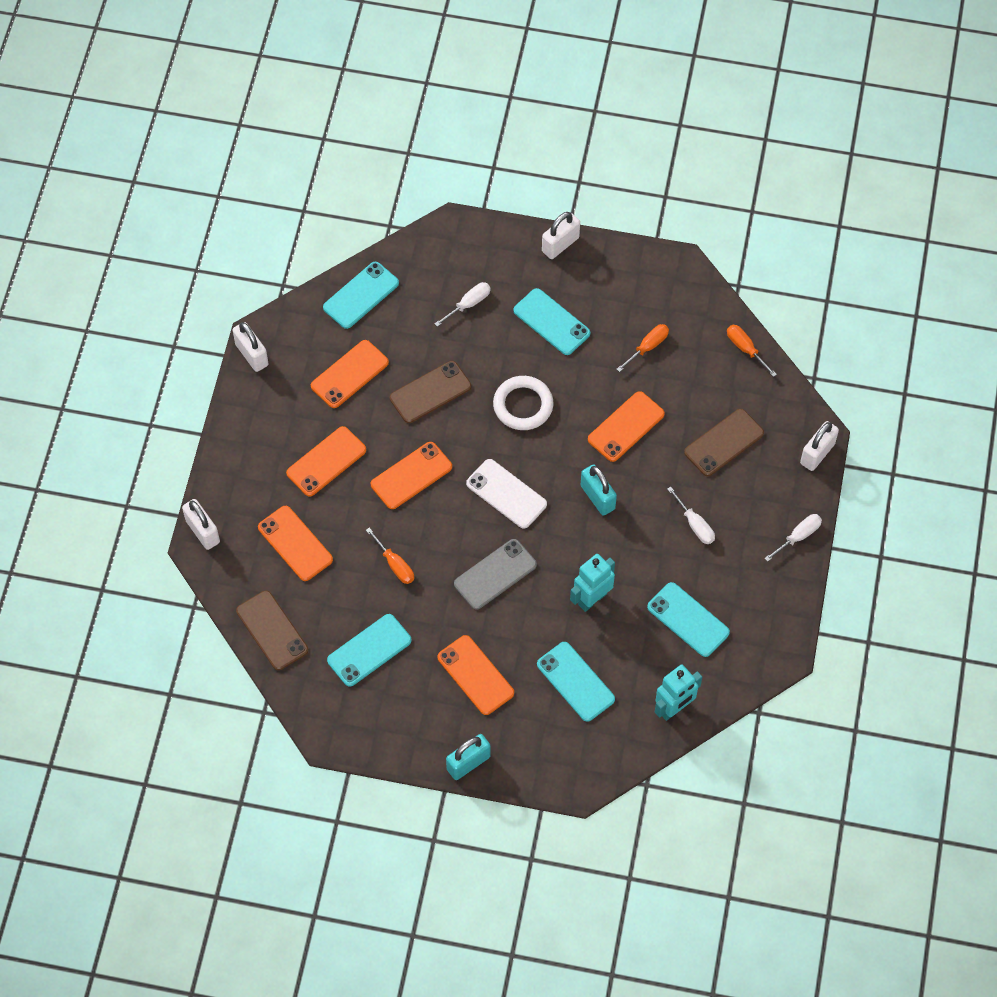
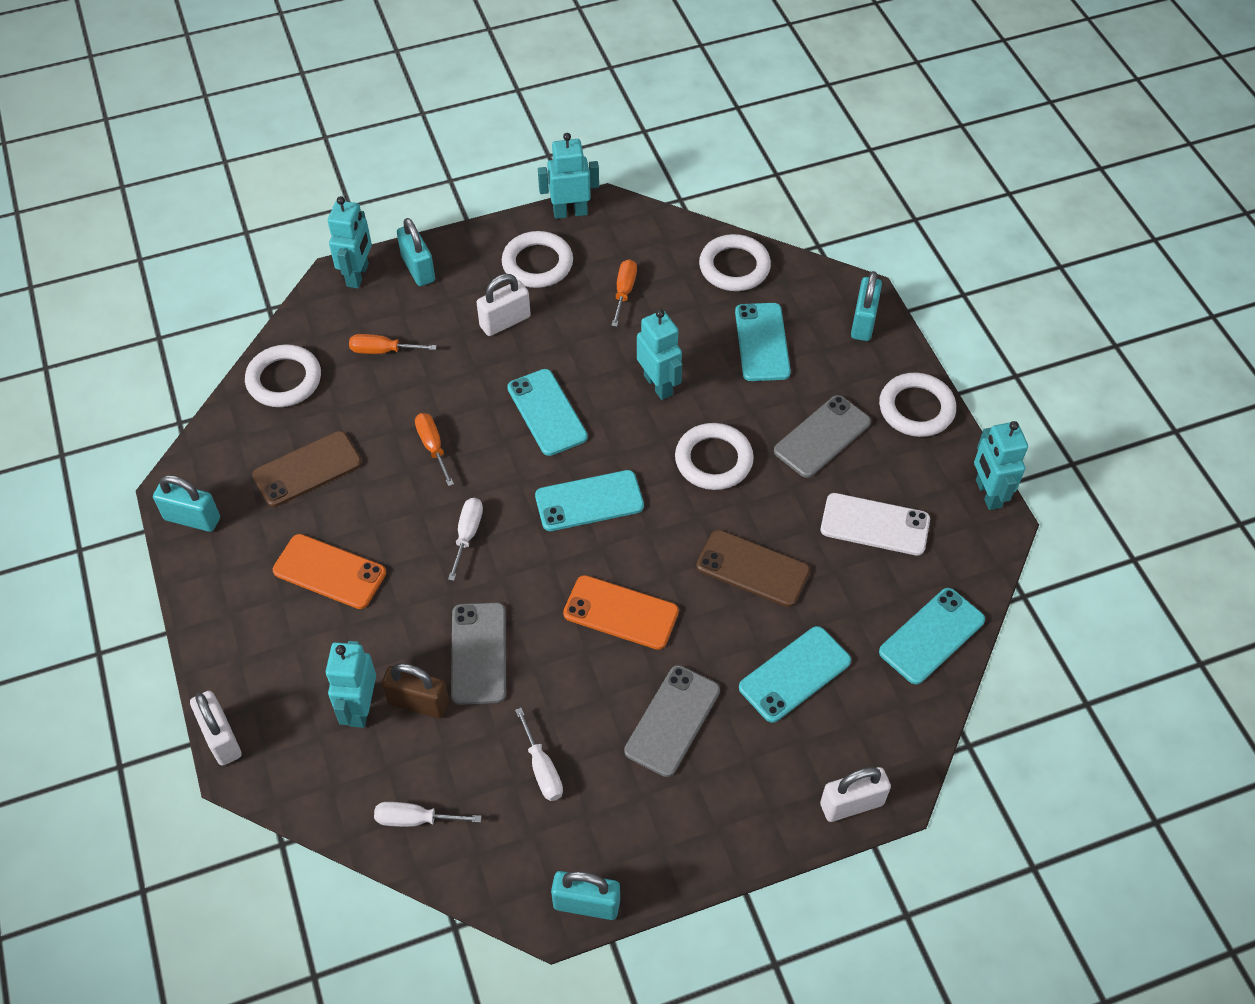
brown padlock: none = 0 -> [381,663,449,718] = 1
brown phone: [236,591,308,670] [390,361,471,423] [684,409,764,476] = 3 -> [252,431,362,507] [696,530,810,607] = 2
grey phone: [454,539,537,609] = 1 -> [451,602,506,705] [624,665,720,777] [774,395,871,478] = 3
orange phone: [258,506,333,581] [286,426,366,497] [311,340,389,408] [371,442,452,509] [437,635,514,715] [588,391,665,462] = 6 -> [273,534,386,609] [563,575,679,650] = 2
turquoise padlock: [446,734,491,780] [581,464,617,516] = 2 -> [153,475,220,532] [397,218,435,286] [551,871,620,920] [851,271,882,341] = 4
turquoise robot: [570,554,615,612] [655,664,702,721] = 2 -> [326,641,376,728] [328,196,372,288] [538,133,599,219] [637,309,682,400] [974,421,1028,510] = 5
white padlock: [182,499,220,550] [233,322,269,372] [542,212,580,259] [800,421,839,471] = 4 -> [190,691,242,766] [476,274,531,336] [820,767,891,822] = 3
white ring: [493,376,553,430] = 1 -> [245,344,321,407] [502,231,573,288] [675,423,754,490] [699,234,771,291] [879,372,956,437] = 5

